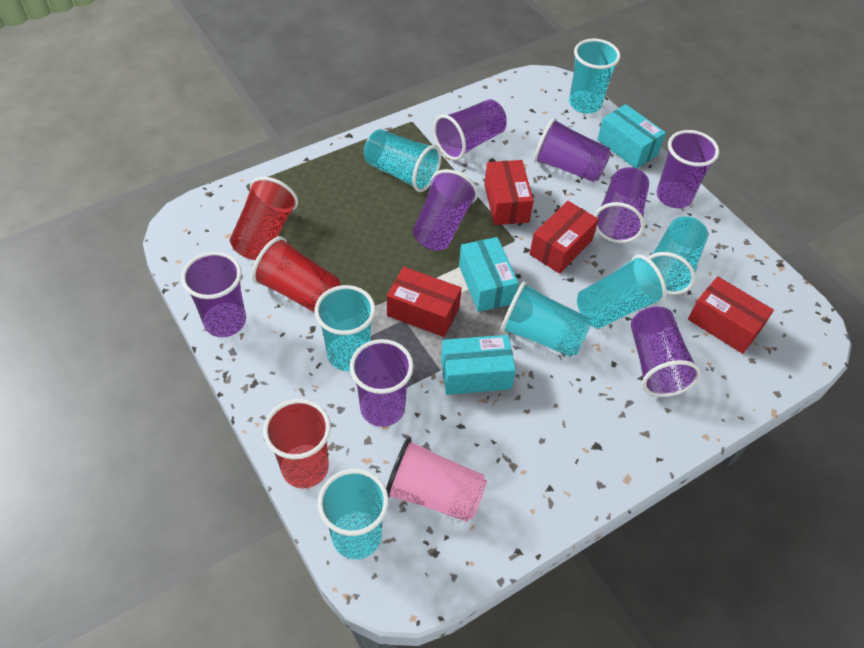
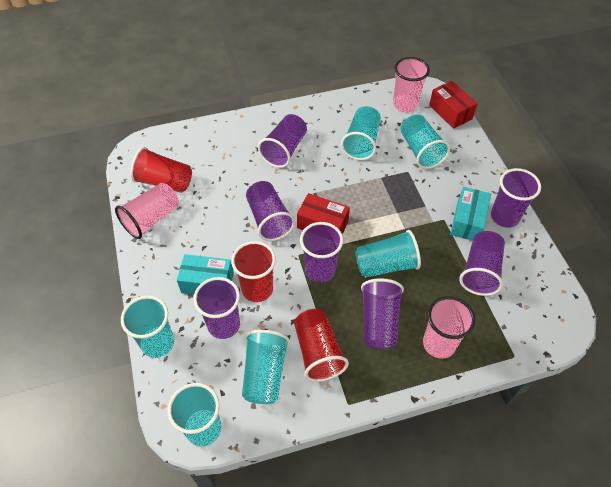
pink cup: [386,438,487,522] = 1 -> [115,183,179,239] [393,57,430,112] [423,296,475,359] = 3
purple cup: [181,252,246,337] [350,339,414,427] [413,169,478,250] [433,99,507,160] [534,118,611,182] [594,167,649,243] [631,307,701,397] [656,130,719,208] = 8 -> [193,277,240,339] [246,181,295,241] [258,114,307,168] [300,222,343,283] [361,278,404,349] [459,231,505,296] [491,168,541,228] = 7
red box: [387,267,462,337] [484,160,534,225] [529,201,599,274] [688,276,774,354] = 4 -> [297,193,350,234] [429,81,477,129] = 2
turquoise box: [441,335,516,395] [459,237,519,312] [597,104,666,168] = 3 -> [177,254,234,295] [450,187,491,241] = 2
turquoise cup: [315,285,375,371] [318,469,389,560] [364,129,441,192] [501,282,591,357] [569,39,620,113] [577,255,666,329] [648,216,708,295] = 7 -> [121,296,174,358] [168,383,221,446] [242,330,290,404] [341,106,381,160] [355,230,421,278] [401,114,450,169] = 6

